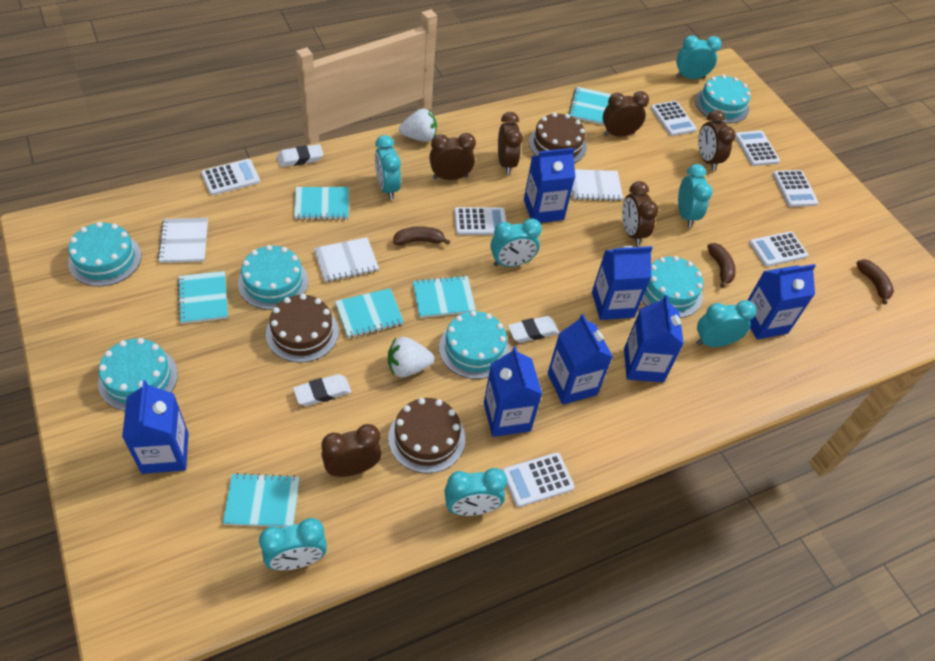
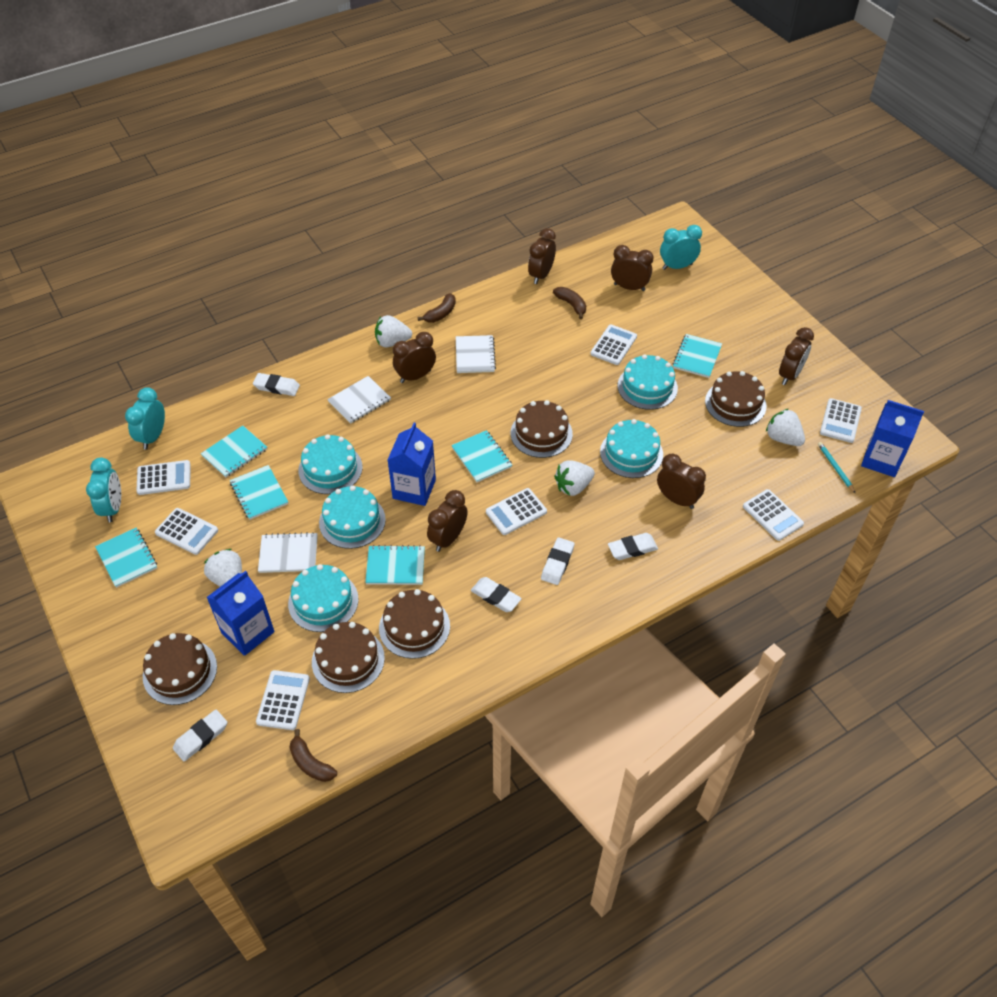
blue carton: [122,380,189,474] [484,346,542,437] [524,148,575,223] [548,314,613,404] [592,246,652,320] [624,295,684,382] [748,264,816,339] = 7 -> [206,571,274,656] [388,423,436,506] [861,400,924,477] = 3
brown cake: [266,294,339,363] [388,398,465,473] [529,112,587,163] = 3 -> [143,633,217,705] [312,622,385,693] [379,589,450,659] [511,400,573,458] [705,371,767,427] = 5
turquoise cake: [68,222,141,286] [98,338,178,411] [238,245,308,310] [439,311,510,379] [642,256,703,318] [695,75,751,123] = 6 -> [288,564,359,632] [298,434,363,494] [319,486,386,549] [600,419,663,478] [618,354,678,410] = 5
turquoise clock: [259,518,327,570] [375,135,401,200] [444,468,507,516] [491,218,542,267] [676,35,722,79] [678,164,713,227] [696,300,756,347] = 7 -> [86,457,121,522] [125,387,165,449] [660,225,702,270] = 3
turquoise pencil: none = 0 -> [818,442,855,493] = 1
white eraser: [277,144,323,167] [293,374,351,406] [508,316,559,343] = 3 -> [173,710,227,761] [253,373,300,396] [471,577,522,612] [541,537,575,585] [608,533,658,560] = 5
white strawberry: [388,337,434,377] [399,109,437,142] = 2 -> [204,549,242,587] [375,315,412,347] [554,461,595,496] [766,409,805,446] = 4

